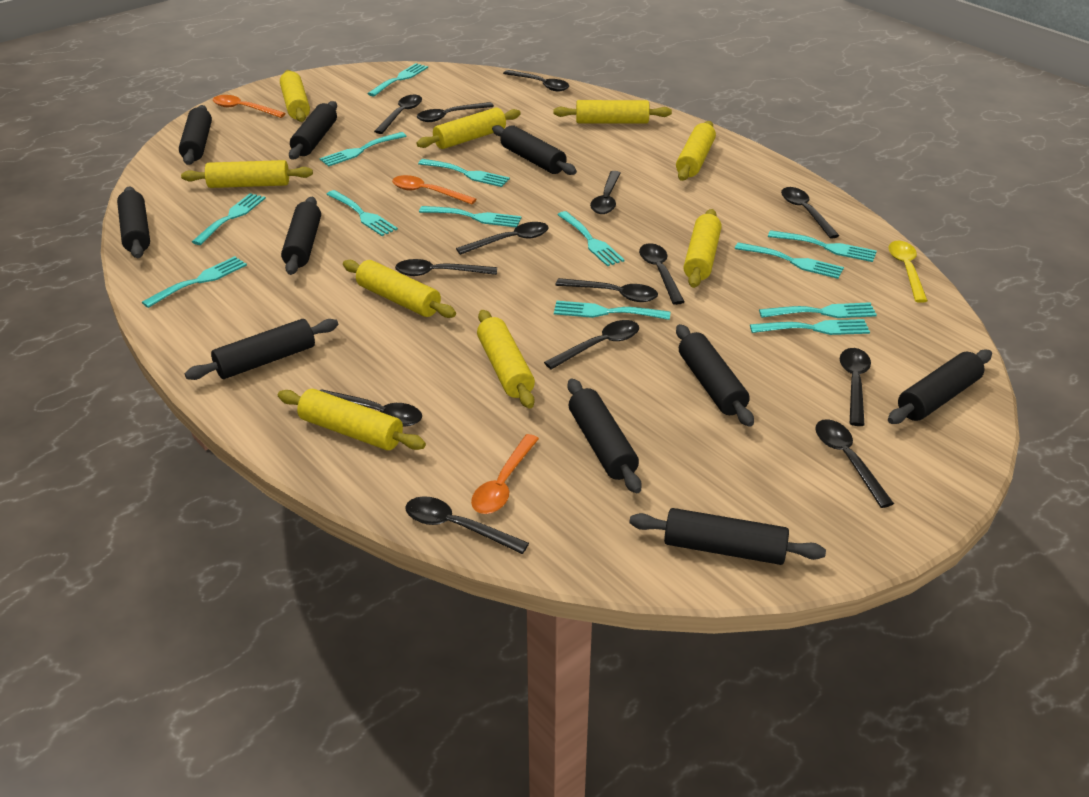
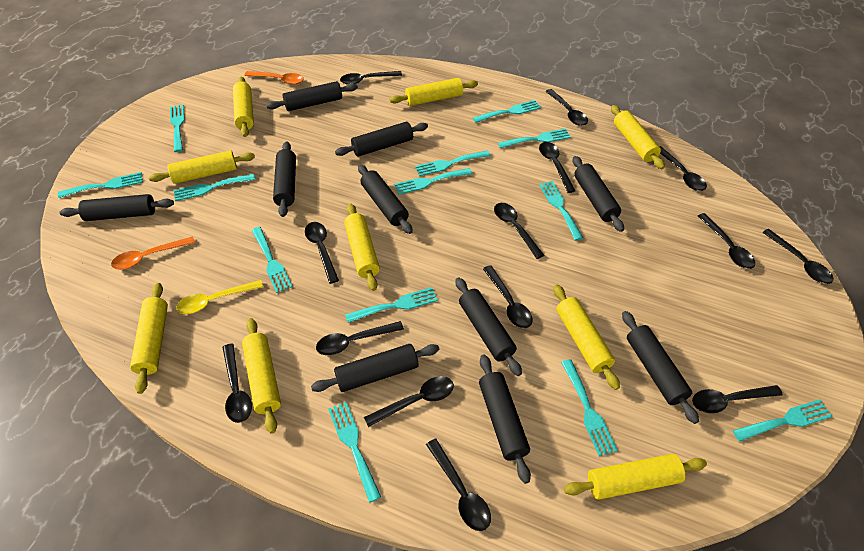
orange spoon: [213,95,286,118] [392,175,476,205] [471,434,539,514] = 3 -> [111,236,195,270] [244,71,304,85] = 2

